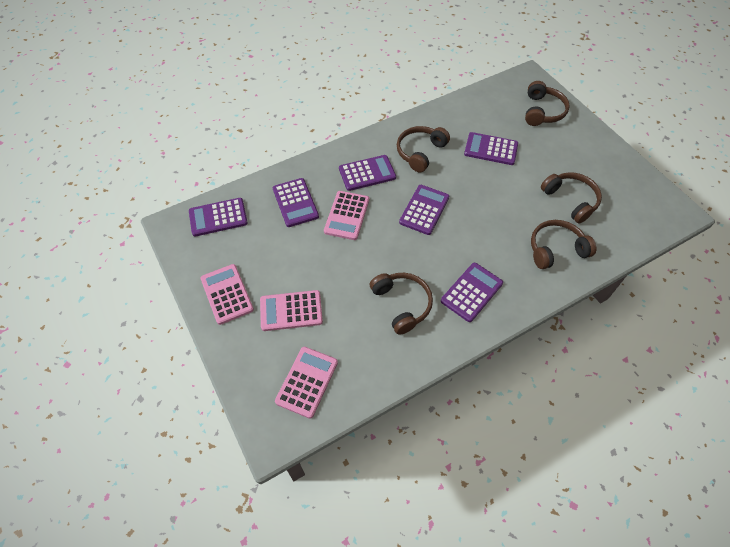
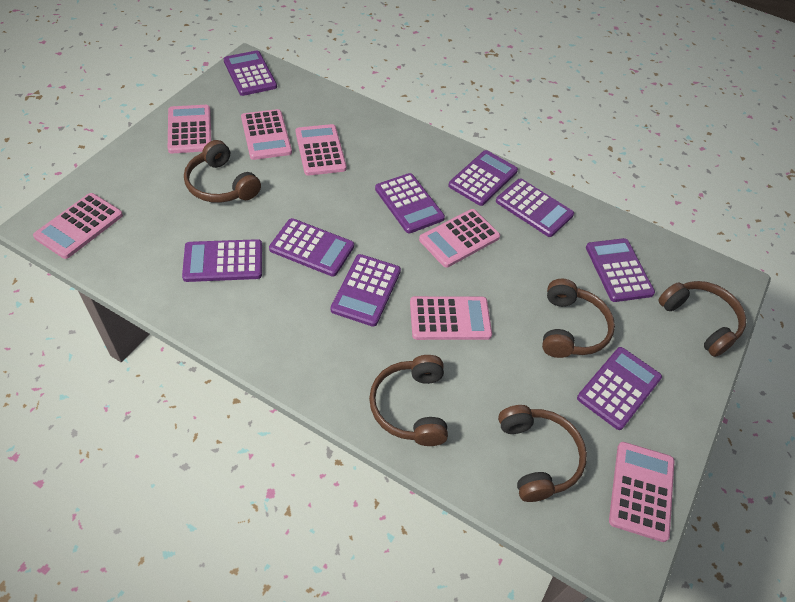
pink calculator: [201,264,254,325] [260,290,323,331] [275,347,338,419] [324,191,369,240] = 4 -> [33,193,123,259] [168,105,211,154] [241,109,292,160] [296,124,347,176] [410,296,492,340] [419,209,500,268] [609,442,674,542] = 7
purple calculator: [189,198,248,236] [273,178,319,227] [339,155,396,191] [399,185,449,235] [441,263,503,322] [464,132,518,165] = 6 -> [182,239,262,282] [223,51,277,96] [269,218,354,277] [330,254,401,327] [375,173,445,234] [448,150,518,206] [496,179,574,237] [577,347,662,430] [586,238,655,302] = 9

